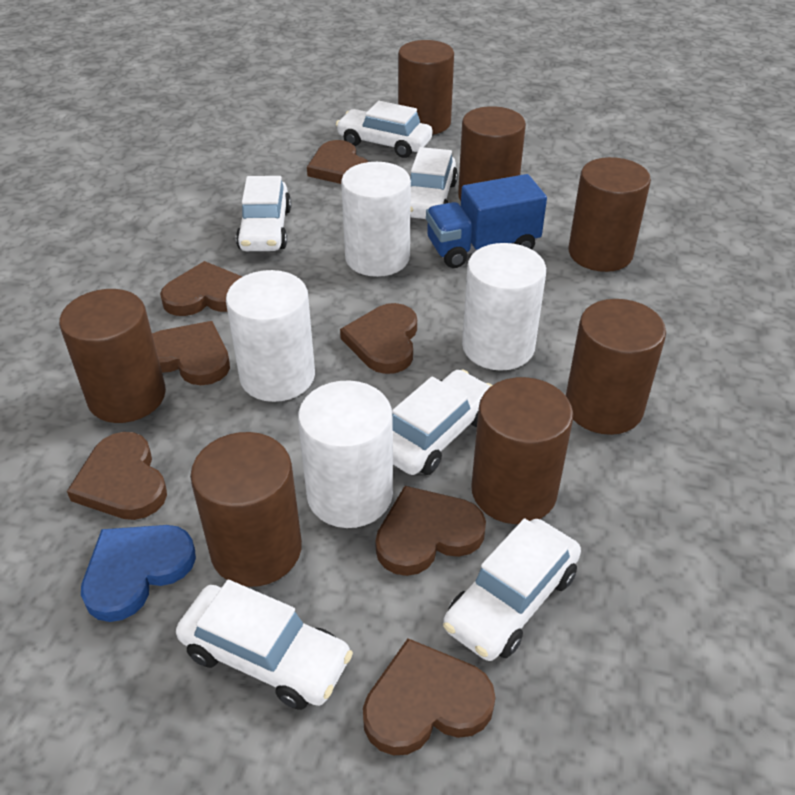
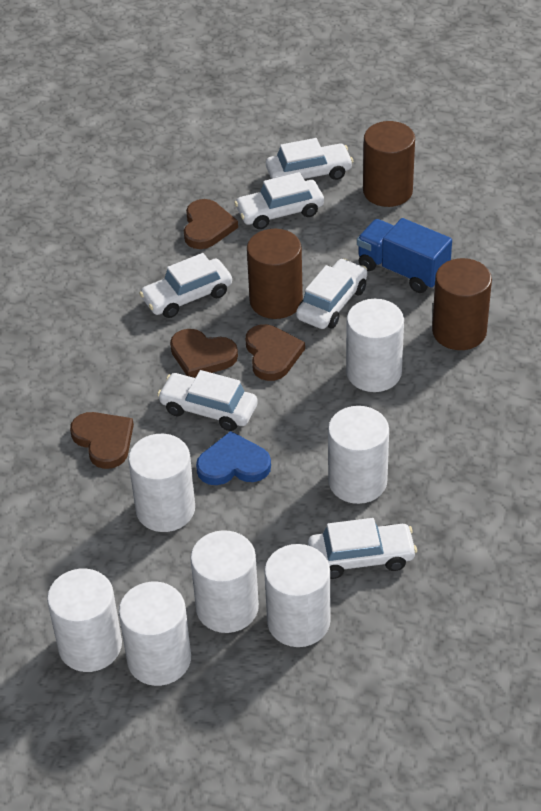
brown cylinder: [59,289,166,423] [190,432,302,587] [398,40,454,135] [458,106,526,201] [471,377,573,524] [566,299,666,435] [568,157,651,272] = 7 -> [247,229,303,319] [363,121,415,207] [432,258,492,350] = 3
brown heart: [67,432,167,520] [152,321,230,385] [160,261,242,316] [307,140,369,184] [340,303,417,374] [363,639,495,755] [375,486,486,576] = 7 -> [70,412,134,469] [170,329,238,378] [184,199,238,249] [246,324,305,381] = 4
white cylinder: [226,270,315,402] [298,380,393,528] [341,162,411,277] [462,243,546,371] = 4 -> [47,568,122,672] [119,582,191,686] [128,434,195,532] [190,530,259,633] [264,544,330,647] [328,406,389,504] [346,299,404,392] = 7

